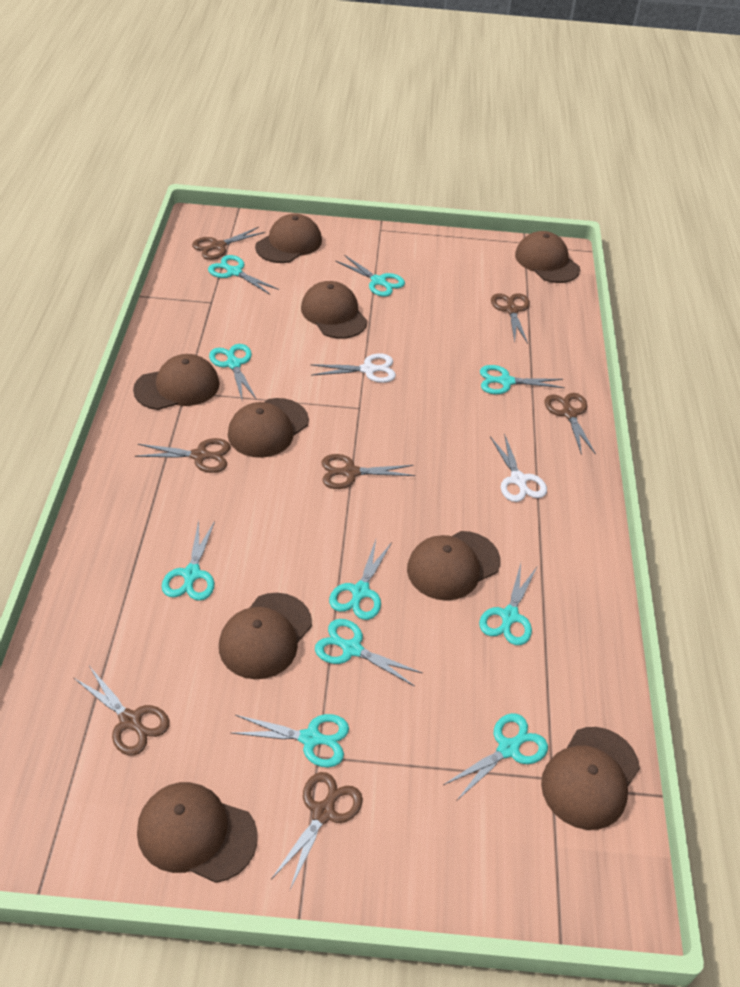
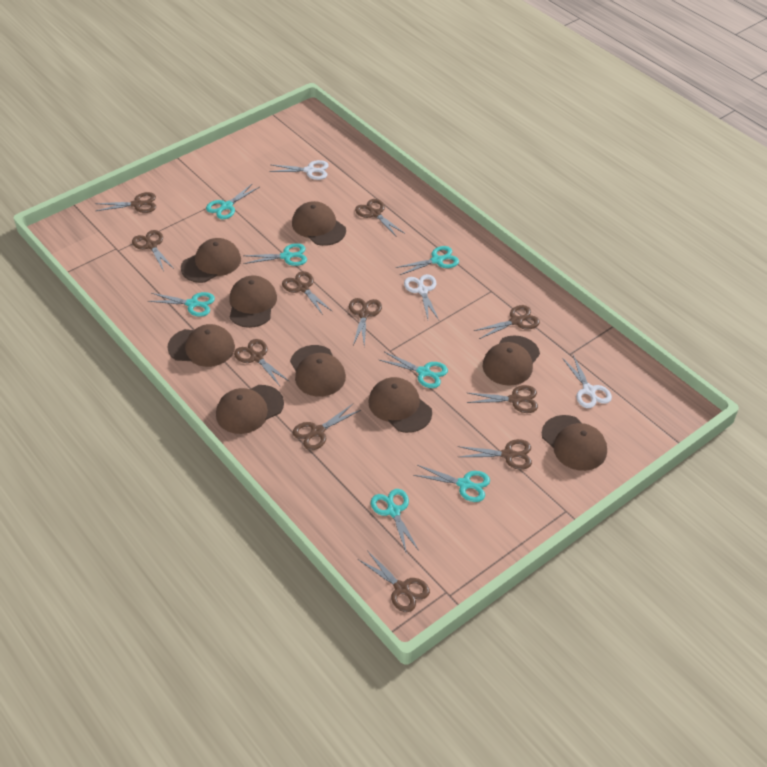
brown scissors: [74,666,170,756] [135,438,231,473] [192,227,265,260] [272,772,363,890] [322,454,415,489] [491,293,530,344] [544,393,596,455] = 7 -> [95,192,156,213] [132,230,174,271] [234,339,290,386] [282,271,333,315] [292,404,361,450] [349,298,382,347] [355,199,404,237] [358,551,430,612] [458,439,532,470] [467,385,538,413] [474,305,540,339] = 11
turquoise scissors: [162,520,215,601] [208,255,279,295] [209,344,257,400] [231,714,349,767] [315,619,422,687] [329,540,392,620] [336,255,405,297] [443,713,548,800] [479,563,537,645] [480,365,565,394] = 10 -> [147,292,215,317] [206,183,260,219] [243,243,307,266] [371,489,419,554] [379,352,448,388] [395,246,459,275] [413,465,490,502] = 7
white scissors: [310,354,396,383] [490,433,547,502] = 2 -> [269,160,329,180] [404,274,439,320] [562,355,612,408] = 3

